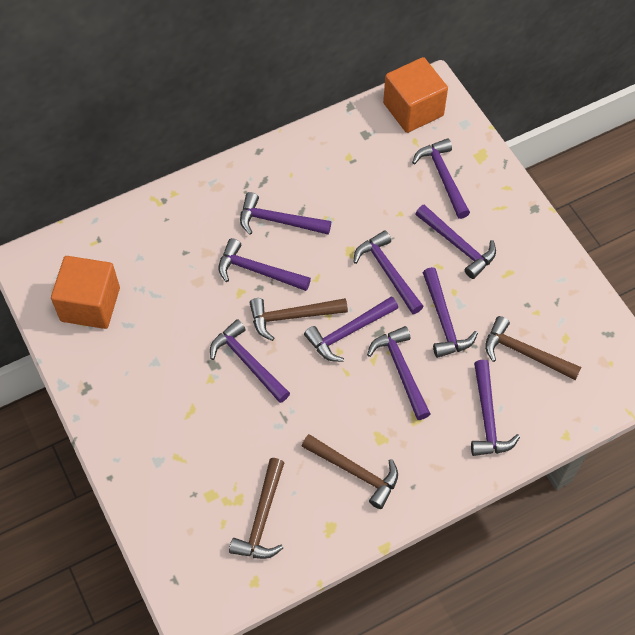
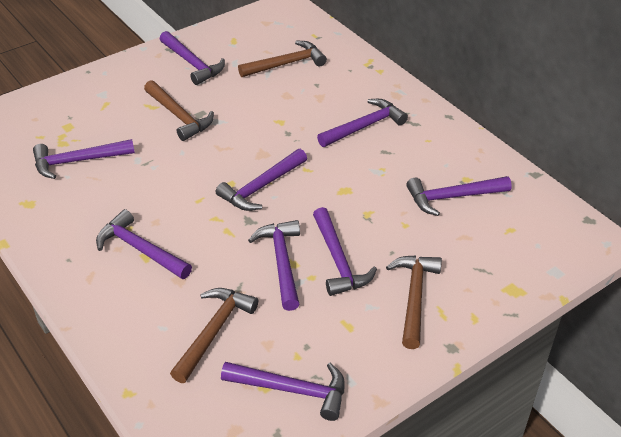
orange cube: [51,256,120,329] [383,57,448,133] = 2 -> none = 0
purple hammer: [210,319,290,403] [219,238,311,291] [240,192,331,235] [304,296,398,362] [353,230,424,314] [367,326,430,420] [412,138,470,219] [415,205,496,279] [423,267,478,358] [471,360,520,456] = 10 -> [33,139,135,179] [96,209,192,279] [160,31,225,85] [216,149,307,211] [221,362,345,421] [248,220,300,311] [313,207,377,296] [317,99,408,147] [406,176,512,216] = 9

